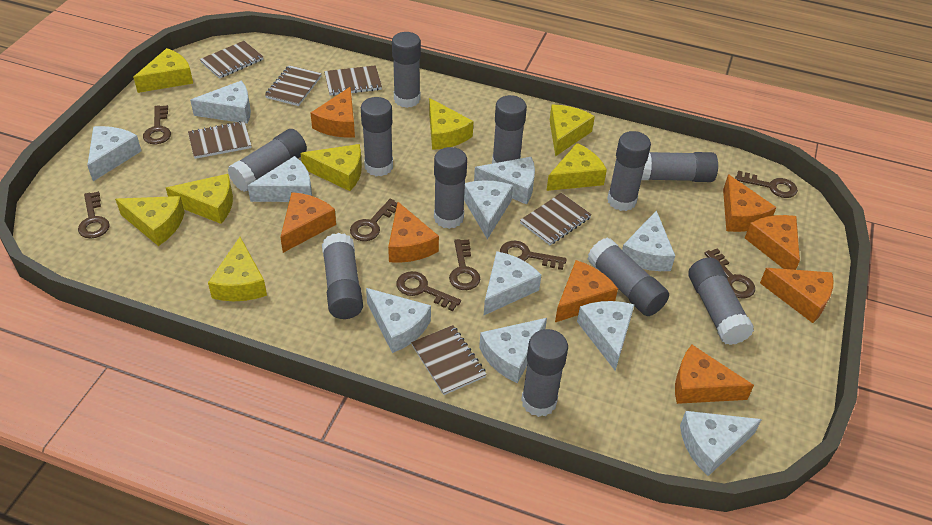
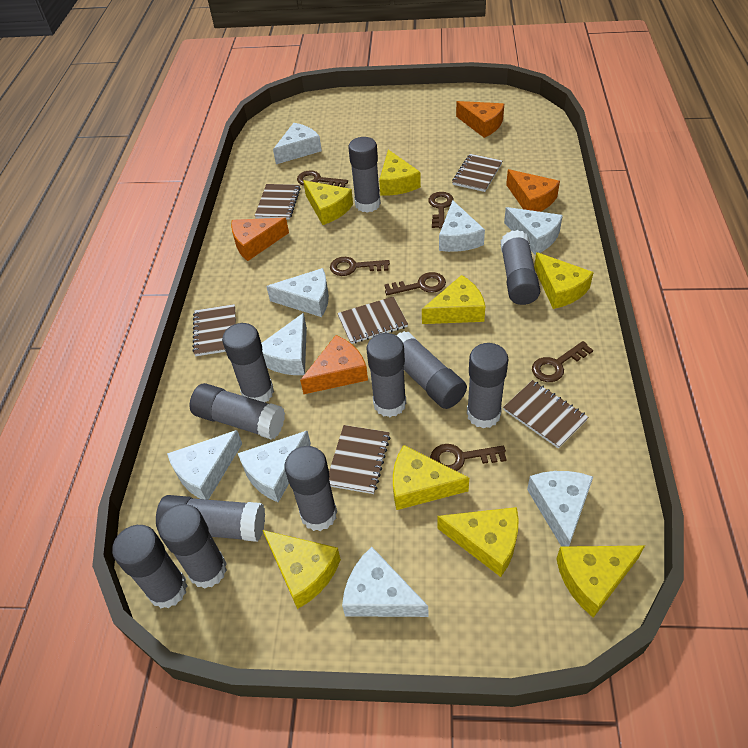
brown key: [78,191,110,239] [143,105,171,144] [350,199,397,241] [397,271,461,311] [449,239,480,290] [500,241,567,270] [704,249,755,299] [735,171,798,198] = 8 -> [297,170,348,187] [330,257,390,276] [384,272,446,295] [428,192,454,229] [430,444,507,471] [532,341,593,382] = 6
orange cheese: [280,192,336,253] [311,87,355,138] [388,202,439,263] [555,260,618,322] [675,345,754,404] [723,174,777,232] [745,215,800,270] [760,268,834,323] = 8 -> [231,217,289,261] [300,335,368,394] [456,101,504,138] [506,169,560,212] = 4
white cheese: [87,126,141,181] [190,81,251,124] [248,156,312,202] [366,288,431,353] [464,180,513,239] [474,157,535,204] [479,318,547,383] [484,251,541,315] [577,301,635,371] [622,210,675,271] [680,411,762,476] = 11 -> [167,430,242,500] [238,430,311,503] [261,313,307,375] [266,268,329,317] [273,123,322,164] [342,547,429,617] [439,200,485,252] [504,207,563,255] [527,471,593,547] = 9

